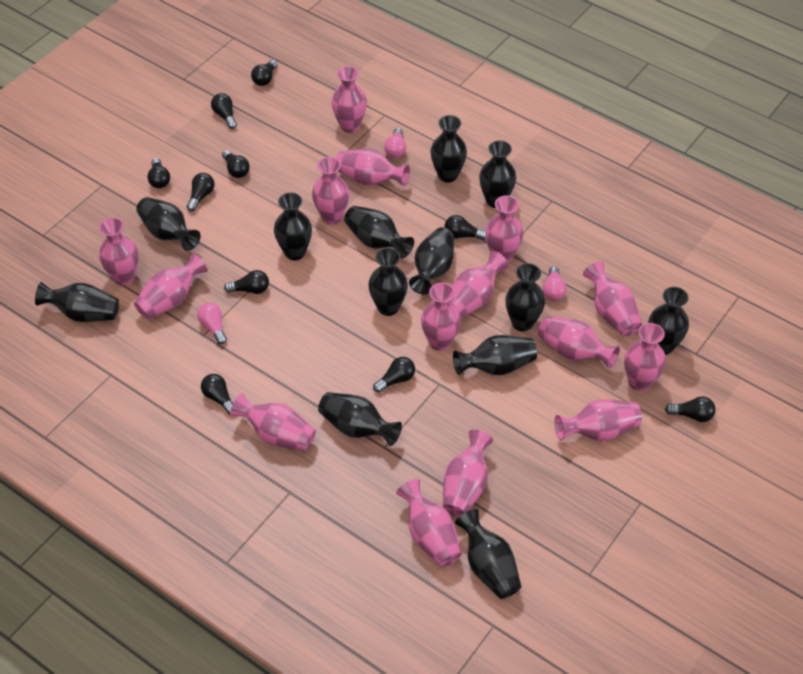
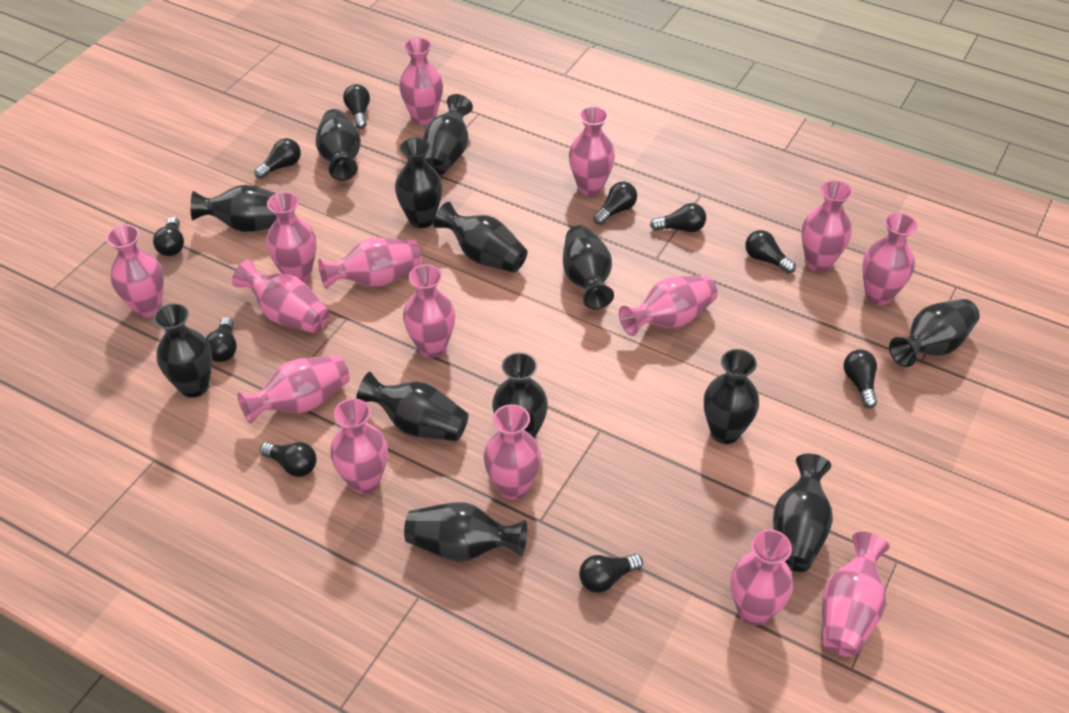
pink light bulb: [197,303,227,344] [384,128,406,158] [543,266,567,301] = 3 -> none = 0

